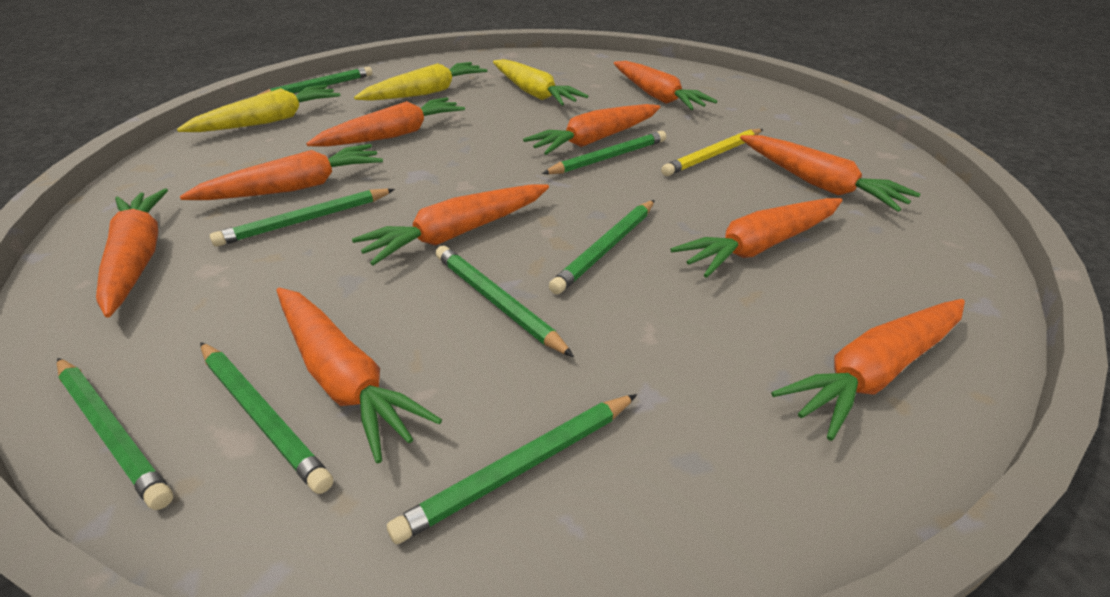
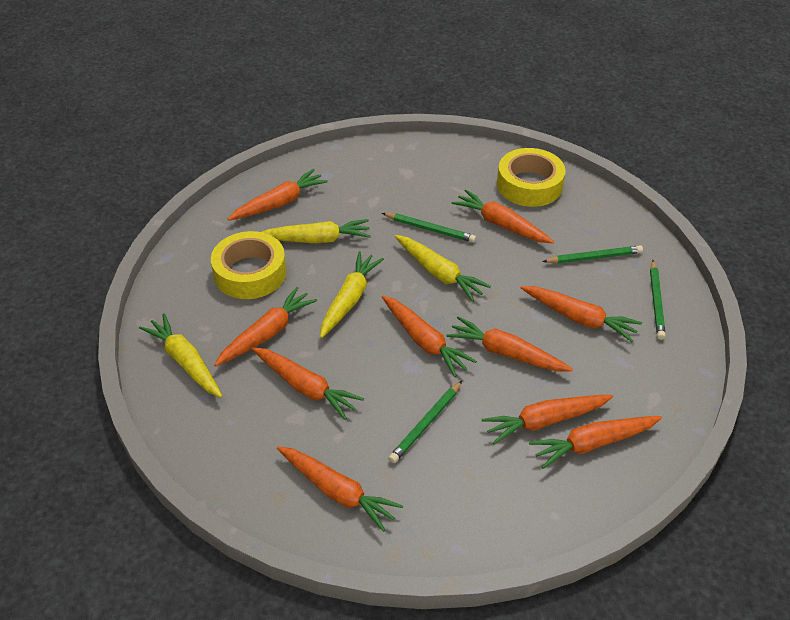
green pencil: [57,358,173,510] [200,342,333,494] [210,189,395,247] [256,67,372,96] [387,394,637,544] [436,246,574,357] [542,131,666,174] [549,200,655,294] = 8 -> [382,213,476,243] [388,381,462,463] [542,245,643,264] [650,260,666,340] = 4
yellow carrot: [177,85,340,132] [354,62,487,101] [493,59,588,106] = 3 -> [139,313,223,398] [262,219,371,243] [320,251,384,338] [395,235,491,301] = 4
yellow pencil: [661,129,763,176] = 1 -> none = 0
yellow tape: none = 0 -> [211,231,287,299] [497,148,566,207] = 2

